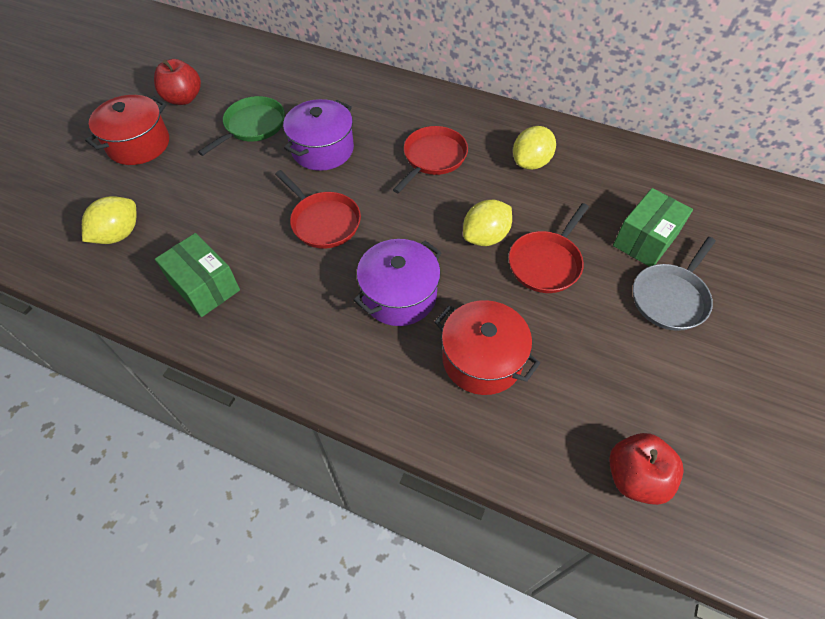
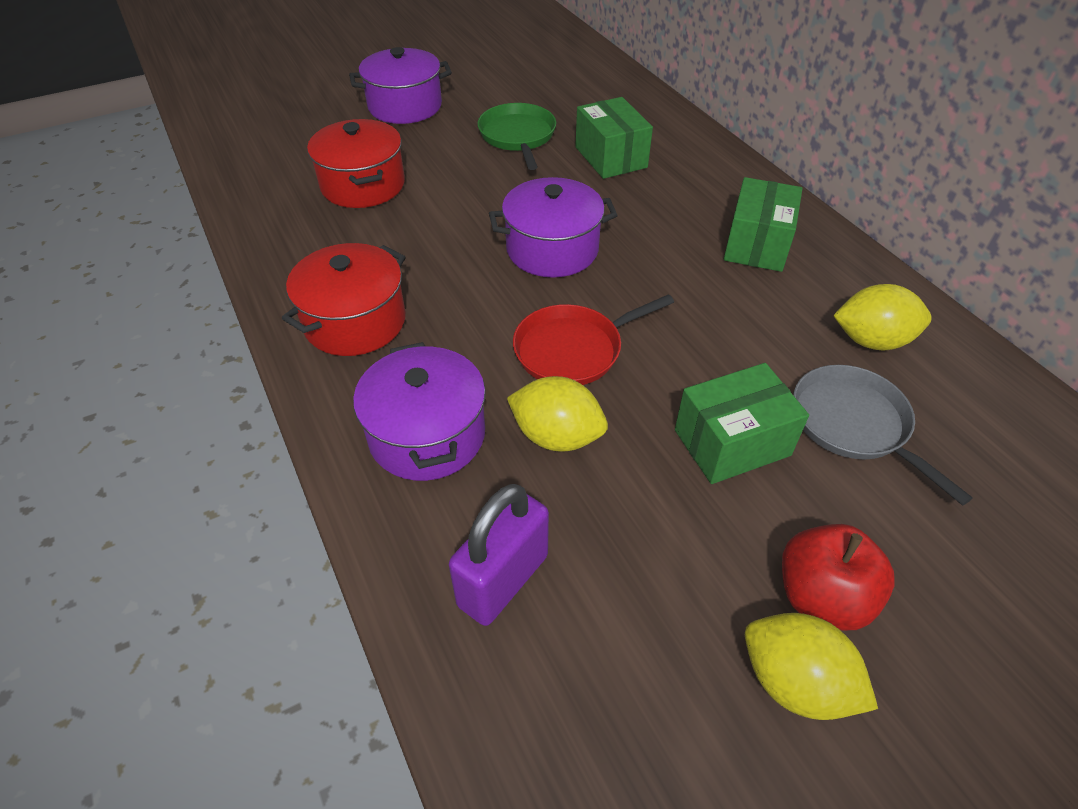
green box: [155,233,240,317] [613,188,693,267] = 2 -> [575,97,653,179] [675,363,809,484] [724,177,803,272] = 3
purple padlock: none = 0 -> [449,484,549,626] = 1
purple pot: [283,99,354,171] [353,239,442,326] = 2 -> [349,47,452,124] [353,342,486,481] [489,177,618,277] = 3
red apple: [154,59,201,105] [609,433,684,505] = 2 -> [782,524,895,631] = 1
red pan: [275,170,361,249] [393,126,468,193] [509,203,589,293] = 3 -> [513,294,674,385] = 1

